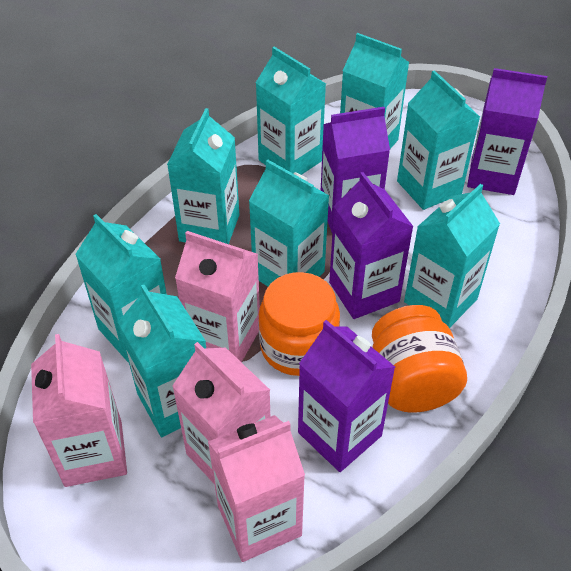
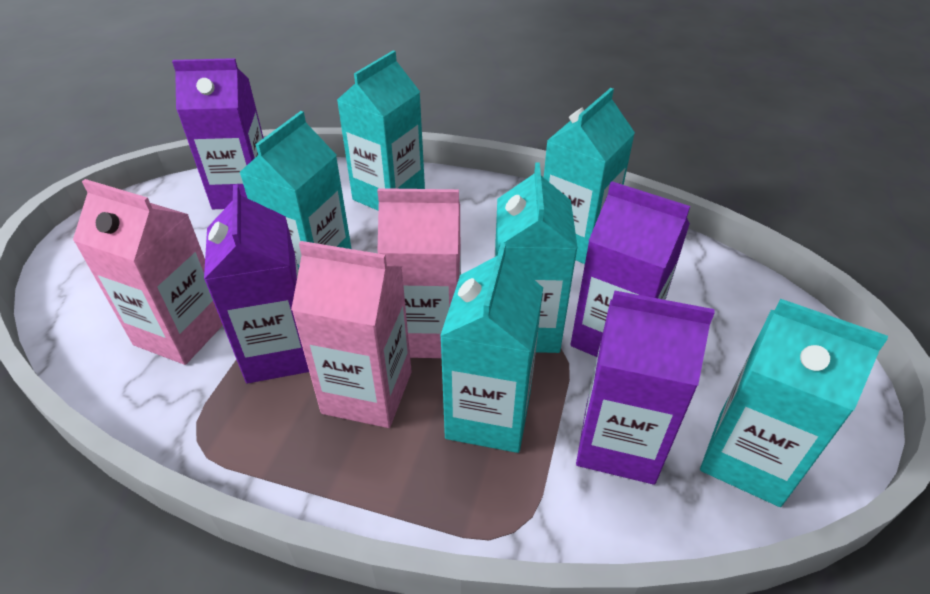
orange jar: [258,272,340,376] [372,305,467,413] = 2 -> none = 0
pink carton: [31,334,127,487] [172,342,270,483] [175,231,260,362] [208,415,305,562] = 4 -> [73,179,223,365] [291,241,412,428] [377,188,461,358] = 3
turquoise carton: [75,214,167,362] [118,284,206,437] [167,108,239,244] [249,160,329,286] [256,47,326,175] [340,33,410,149] [397,70,480,210] [404,184,500,328] = 8 -> [239,111,352,268] [337,50,425,211] [440,243,543,453] [495,162,578,353] [544,88,635,264] [700,299,888,507] = 6

